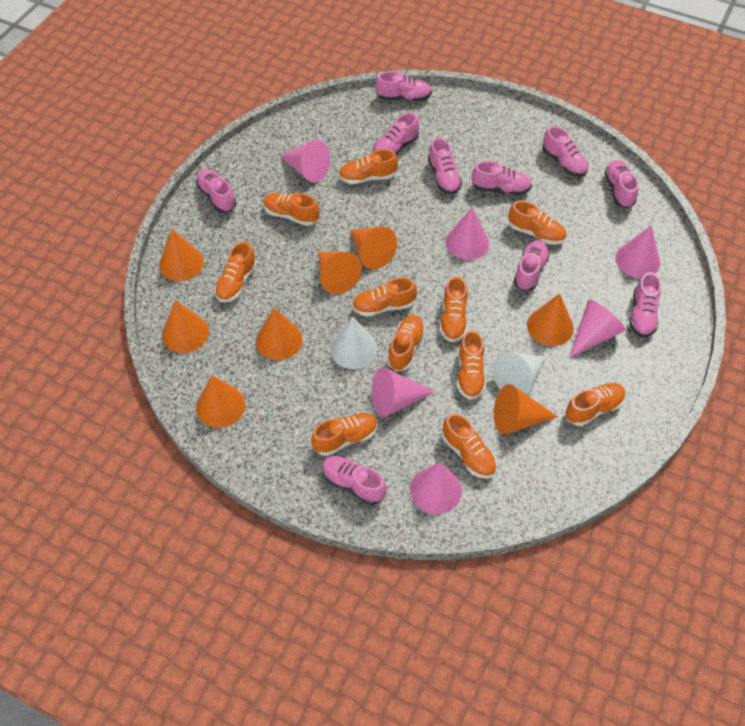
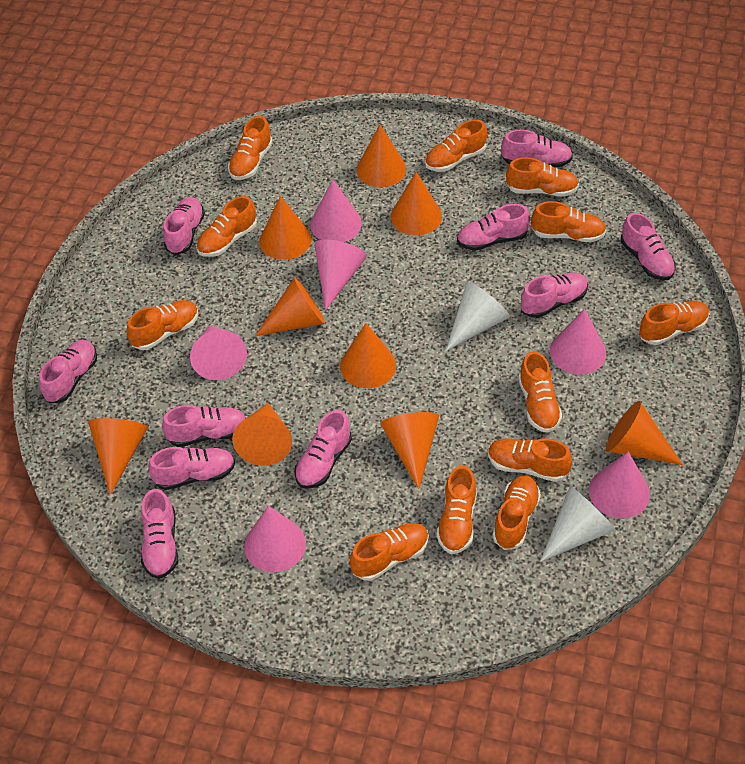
orange cone: [159,229,204,281] [162,300,209,353] [196,375,245,428] [256,308,303,360] [318,252,362,294] [350,227,397,269] [494,384,558,434] [527,293,574,346] = 8 -> [88,418,148,495] [232,403,292,465] [255,277,325,336] [259,196,312,260] [340,323,396,388] [356,125,406,187] [380,412,439,489] [391,172,442,235] [606,401,683,465] = 9
orange shoe: [215,242,257,302] [263,193,319,226] [311,413,378,456] [339,149,398,184] [352,277,417,317] [387,315,425,371] [439,276,468,342] [442,413,497,479] [457,330,486,400] [508,201,566,245] [565,383,626,426] = 11 -> [127,300,199,350] [196,196,257,257] [228,116,273,180] [350,523,429,581] [425,120,487,172] [437,466,477,554] [488,438,572,482] [492,475,541,550] [506,157,579,197] [518,351,562,433] [532,201,606,242] [639,301,709,345] = 12

